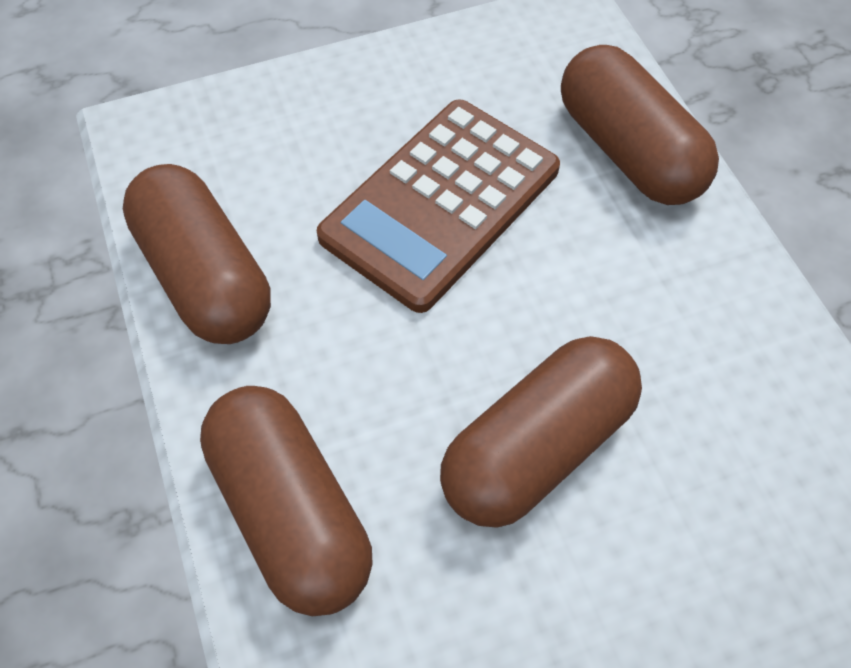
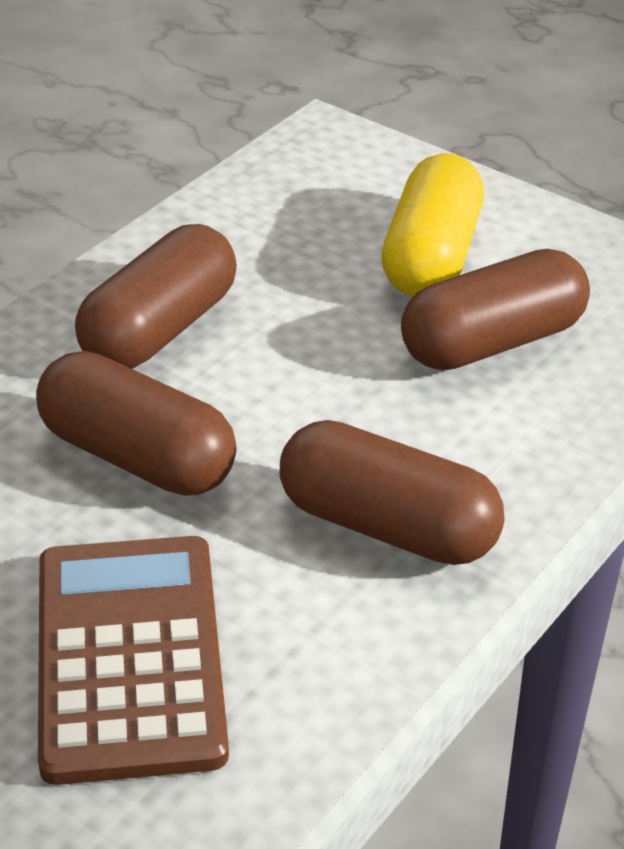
yellow capsule: none = 0 -> [381,153,484,296] = 1

